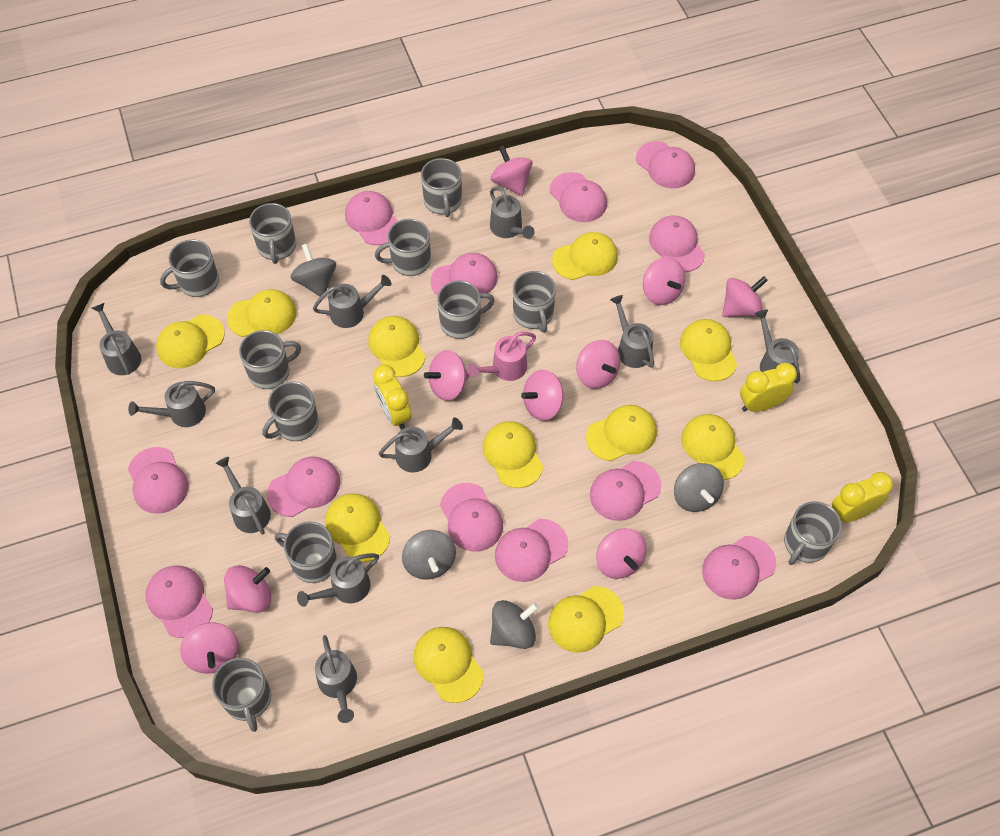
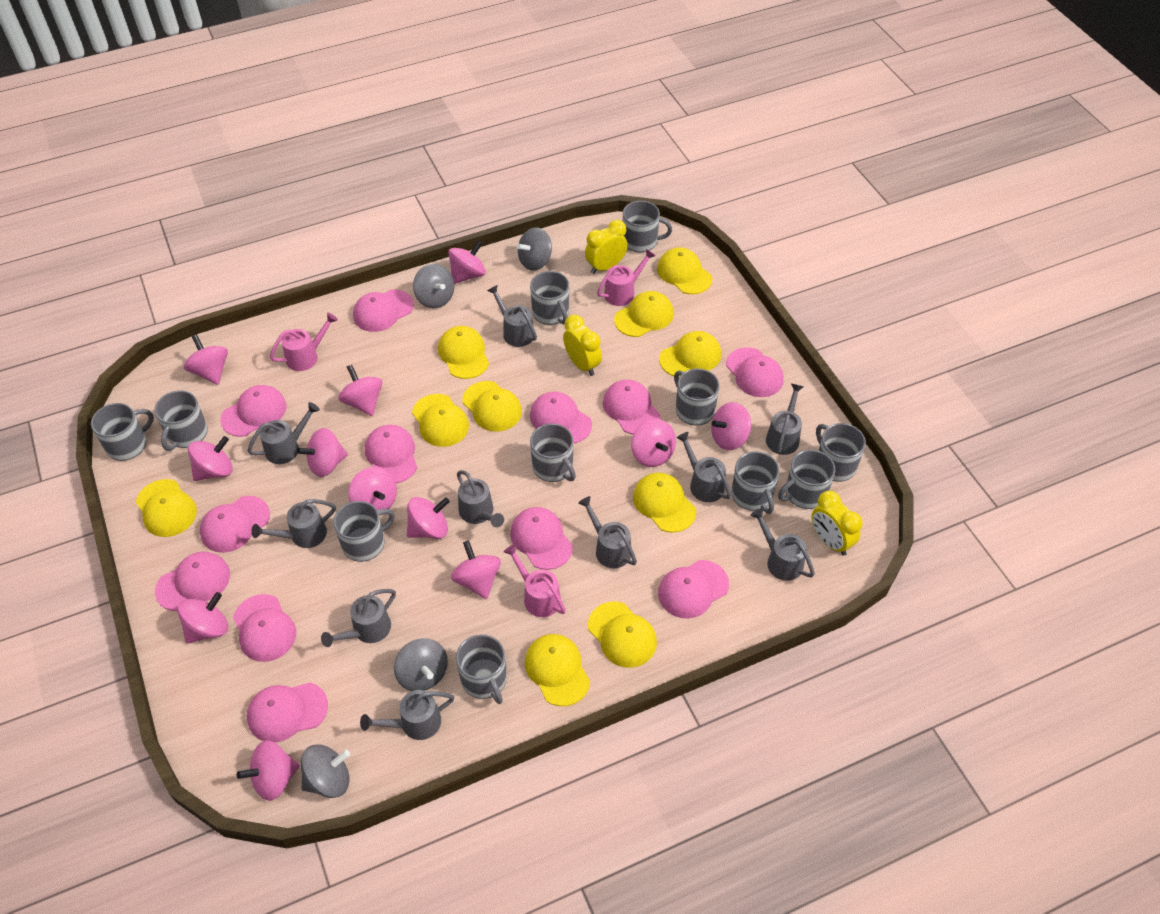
pink spinning top: [180,622,239,674] [224,565,271,613] [424,350,469,401] [491,145,533,196] [521,370,564,421] [576,340,620,389] [596,528,647,579] [643,257,685,305] [722,276,768,317] = 9 -> [178,592,228,644] [184,334,228,385] [188,436,233,481] [237,740,300,801] [297,428,348,477] [339,365,382,416] [348,467,397,511] [407,497,450,539] [448,240,486,284] [451,540,501,599] [631,419,676,467] [711,402,751,450] = 12
pink watering can: [468,332,536,381] = 1 -> [270,313,338,371] [503,544,566,617] [597,249,656,306] = 3
yellow cap: [156,315,225,368] [227,289,297,337] [325,493,390,562] [368,316,426,377] [413,627,484,703] [483,421,543,488] [548,586,624,653] [552,232,618,280] [586,405,657,461] [680,319,737,382] [681,414,745,480] = 11 -> [136,479,197,537] [412,394,469,447] [438,326,489,379] [462,381,522,432] [525,634,590,706] [588,602,657,668] [614,291,674,337] [633,473,696,533] [657,247,712,294] [659,331,721,377] = 10

